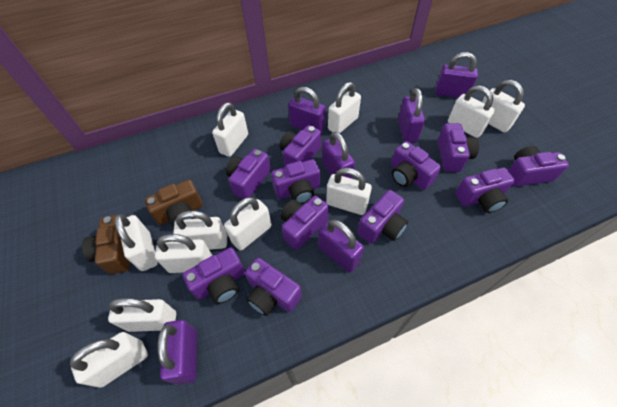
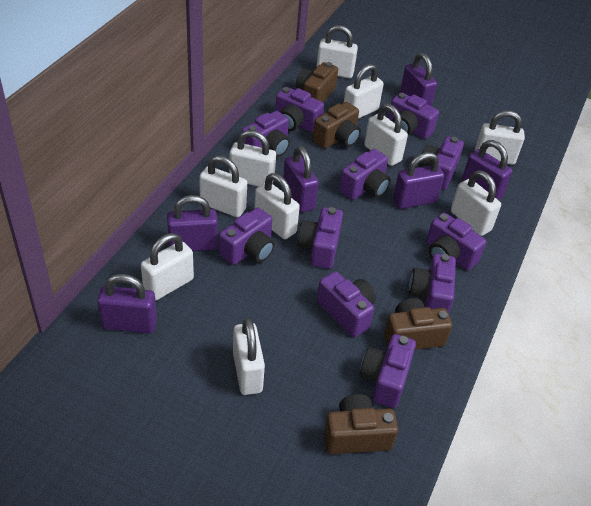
brown camera: [82,215,130,274] [145,180,203,227] = 2 -> [296,62,338,102] [313,102,361,149] [324,394,398,454] [384,298,452,350] = 4
white padlock: [70,332,148,388] [108,298,176,332] [115,214,158,271] [155,234,212,273] [173,211,227,250] [212,102,248,157] [224,197,272,251] [326,168,372,215] [328,82,361,133] [448,86,495,138] [482,80,525,132] = 11 -> [141,233,194,301] [199,155,247,217] [229,130,276,187] [233,318,265,395] [255,173,300,239] [316,25,358,78] [344,64,384,119] [364,104,408,166] [451,170,501,236] [475,110,525,165] = 10

